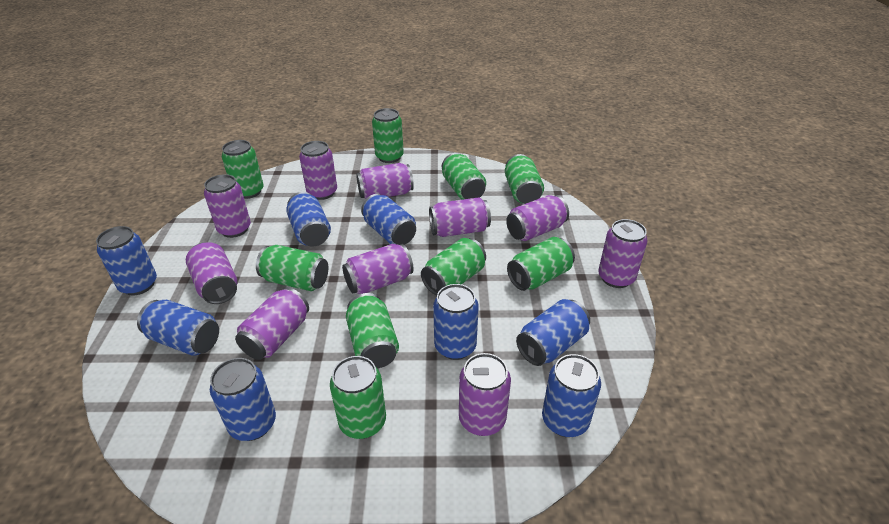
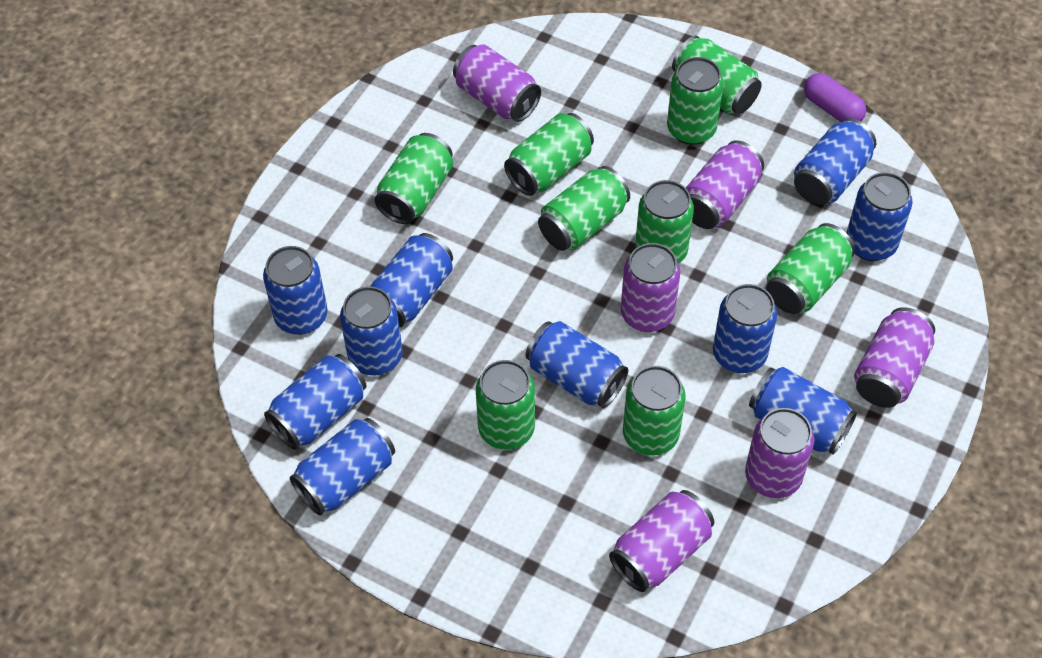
blue can: [96,226,157,295] [137,300,219,356] [210,358,276,441] [286,192,331,247] [361,194,416,245] [433,284,479,360] [516,299,590,366] [542,354,601,437] = 8 -> [263,246,328,335] [264,354,366,450] [290,418,395,515] [340,286,403,375] [370,233,453,328] [526,321,628,408] [713,284,777,373] [749,367,857,455] [794,118,876,205] [847,172,912,261] = 10
purple can: [186,242,237,304] [204,174,251,238] [235,287,309,360] [299,141,337,200] [342,244,414,294] [356,163,414,199] [429,197,491,237] [459,353,511,436] [506,195,569,241] [598,219,648,288] = 10 -> [453,44,541,122] [609,490,714,592] [621,243,680,332] [686,140,764,229] [745,408,814,498] [854,307,935,408] = 6
purple capsule: none = 0 -> [804,73,866,122] = 1

